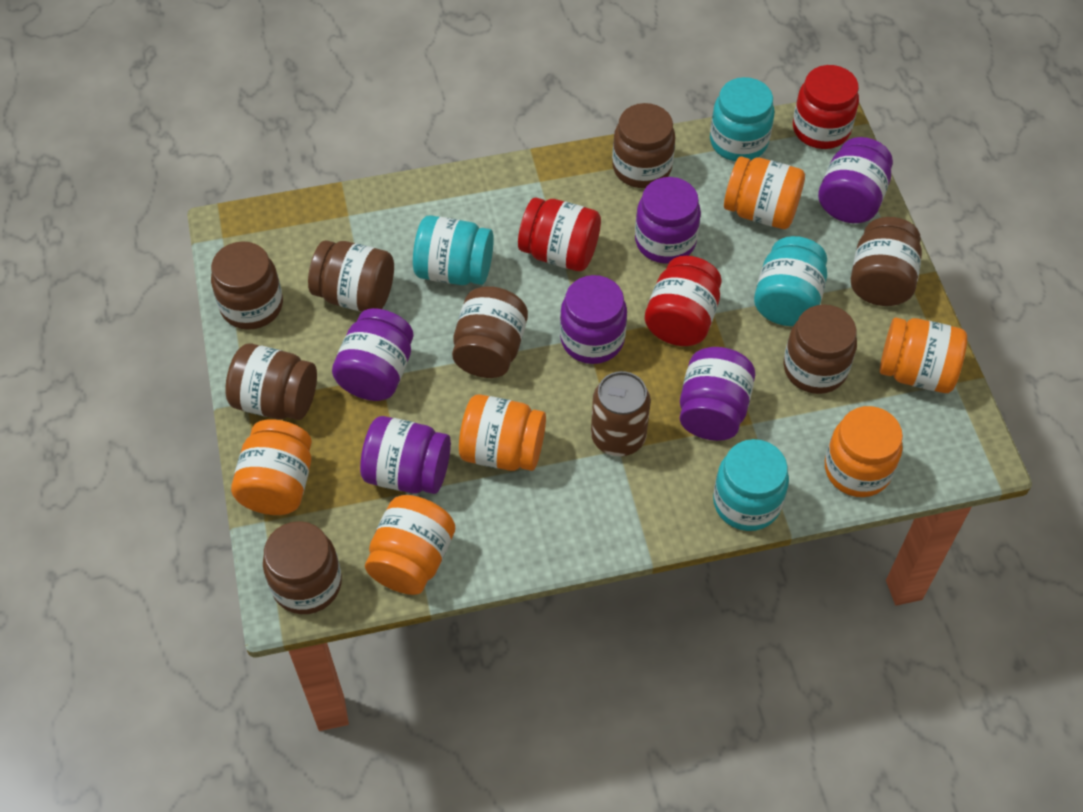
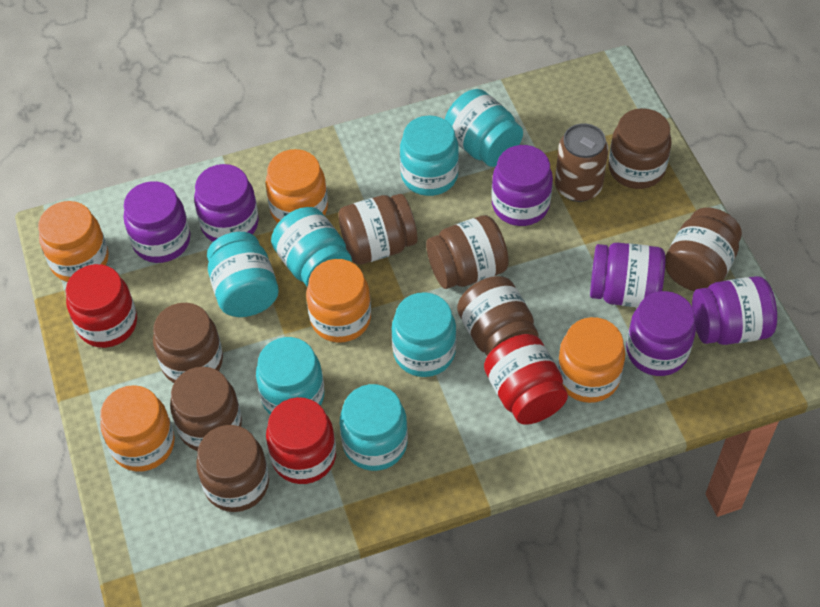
orange jar: [231,419,312,515] [365,495,455,595] [459,394,546,471] [724,156,805,229] [825,406,903,497] [880,318,967,393] = 6 -> [38,201,109,282] [100,385,175,472] [265,149,328,223] [306,259,371,343] [557,317,625,403] = 5
turquoise jar: [413,215,494,285] [710,77,775,161] [713,439,789,531] [754,236,827,326] = 4 -> [207,232,279,317] [256,337,324,415] [271,207,352,287] [340,384,408,471] [392,292,456,377] [400,115,459,196] [445,89,523,167] = 7

